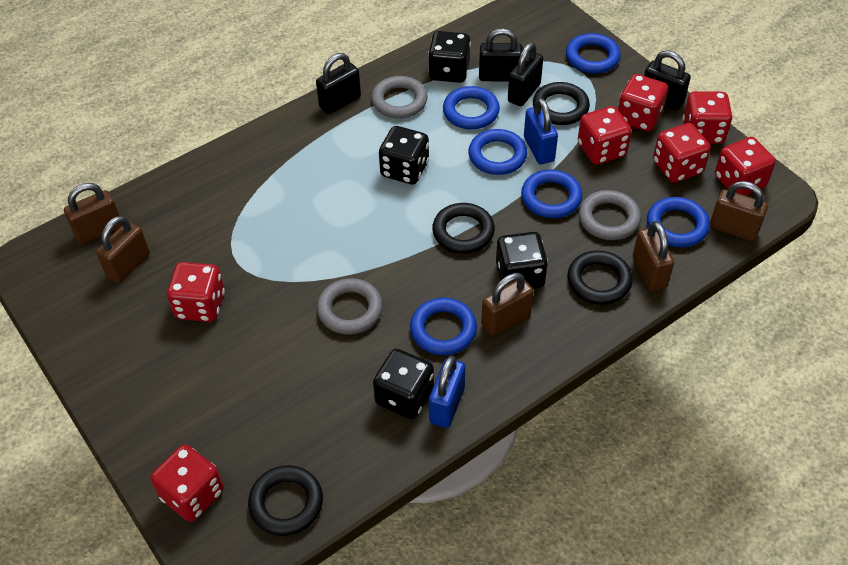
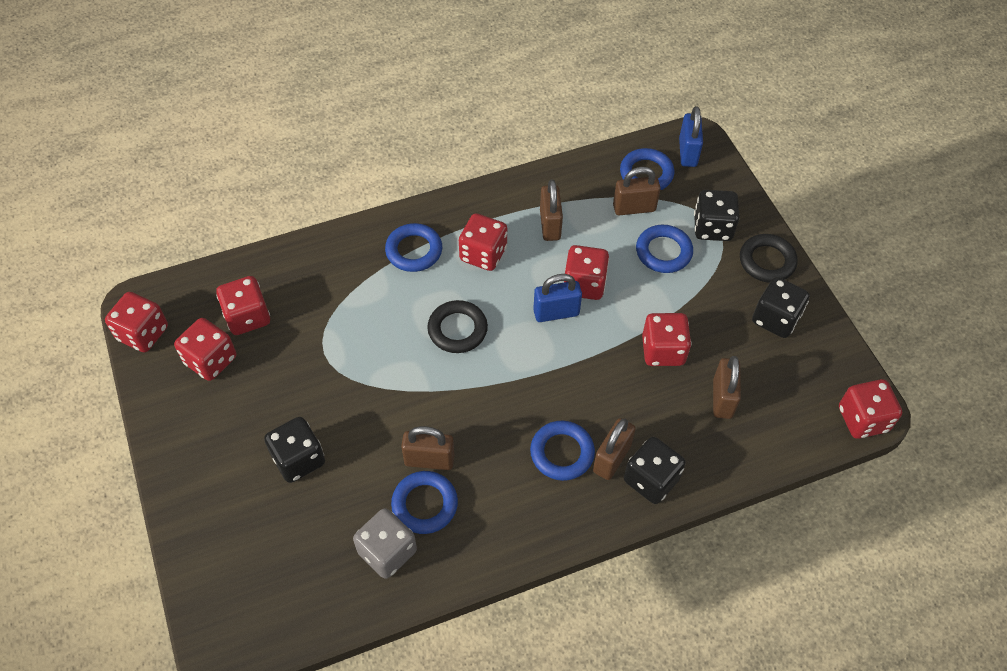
black padlock: [316,53,361,114] [479,28,523,82] [508,42,543,106] [644,50,691,111] = 4 -> none = 0
black ring: [248,465,323,536] [432,203,495,254] [533,82,590,125] [567,250,633,305] = 4 -> [427,300,488,353] [740,234,798,283] = 2
blue ring: [410,298,477,355] [443,86,500,129] [468,129,527,175] [521,170,582,218] [566,33,621,74] [647,197,710,248] = 6 -> [385,223,442,272] [391,471,458,534] [530,421,595,481] [620,148,674,190] [636,225,693,273] = 5
grey dice: none = 0 -> [353,508,417,579] = 1
grey ring: [317,278,383,334] [371,76,427,118] [579,190,641,240] = 3 -> none = 0

